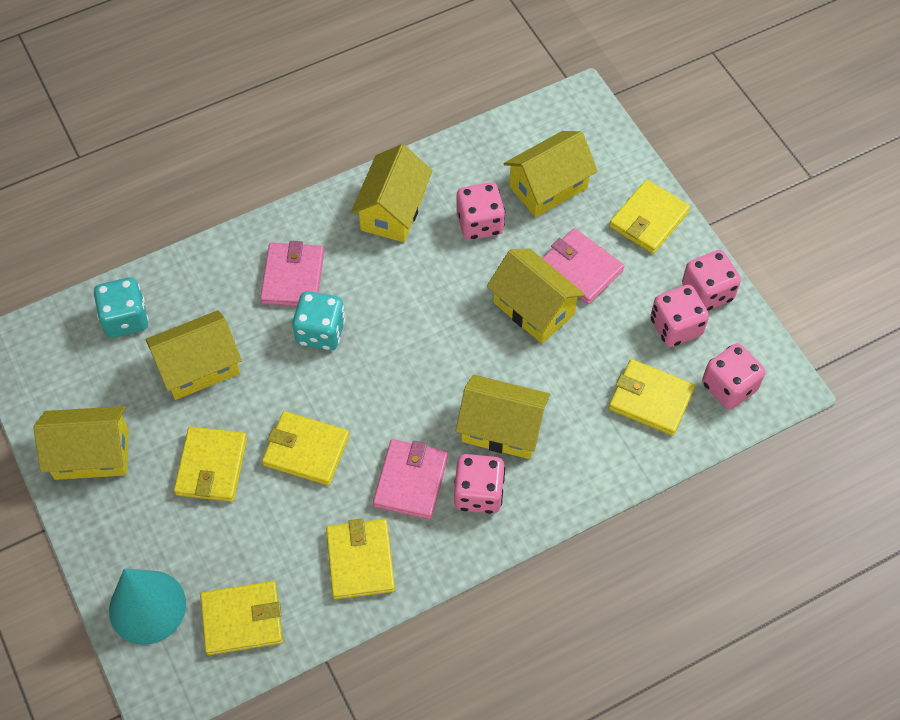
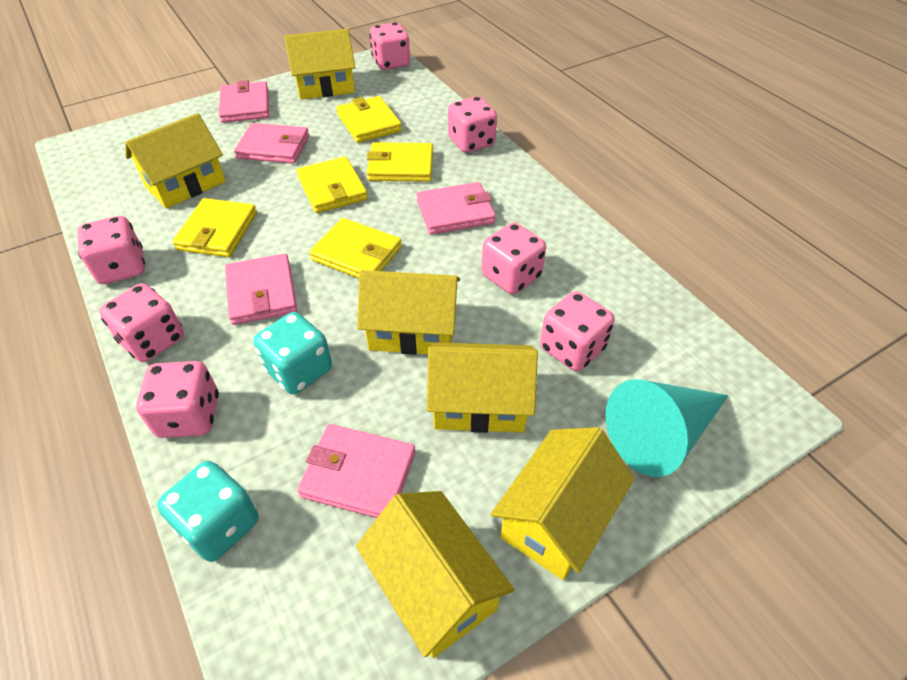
pink dice: [454,454,505,514] [456,182,505,240] [651,285,709,347] [682,250,741,311] [702,343,765,409] = 5 -> [77,216,145,284] [99,283,184,362] [136,361,219,438] [369,22,410,70] [448,96,497,153] [481,223,546,294] [540,291,614,371] = 7
pink wallet: [260,241,324,306] [373,439,448,520] [542,228,624,304] = 3 -> [219,80,269,123] [225,253,297,325] [234,123,309,164] [297,424,416,518] [417,182,496,235] = 5
yellow wallet: [174,427,247,502] [200,581,283,655] [262,411,349,486] [326,519,395,599] [609,180,690,254] [609,359,695,436] = 6 -> [172,198,257,257] [297,157,368,213] [309,218,402,278] [337,96,402,143] [367,142,433,182] = 5

